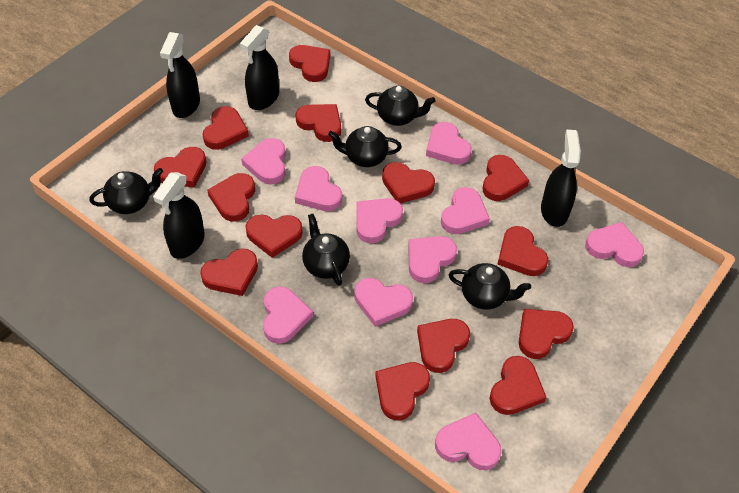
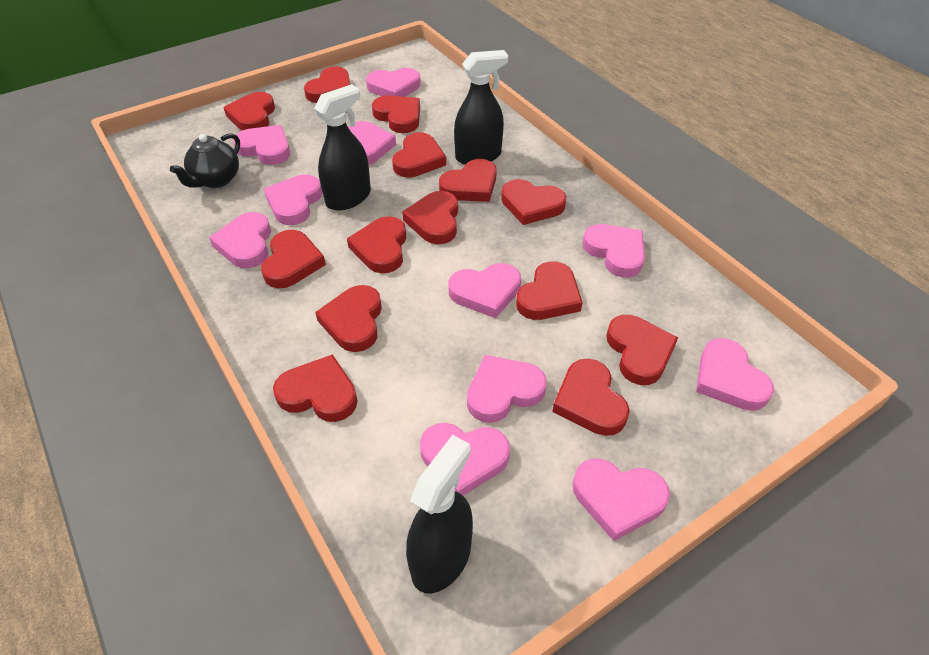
black spray bottle: [153,172,205,259] [160,32,200,118] [240,25,279,110] [541,130,581,227] = 4 -> [314,84,371,210] [406,435,473,593] [454,50,508,165] = 3
black teapot: [89,168,163,214] [302,214,350,286] [328,126,402,167] [365,86,436,126] [449,263,531,310] = 5 -> [170,133,240,188] = 1
pink heart: [241,138,286,185] [263,287,313,344] [295,166,342,211] [354,278,413,327] [356,198,403,243] [408,236,457,283] [426,122,472,165] [435,413,501,470] [441,187,490,234] [585,222,644,267] = 10 -> [209,212,271,268] [233,125,290,165] [264,175,323,225] [348,121,396,165] [366,68,421,97] [420,423,510,496] [448,263,521,318] [467,355,547,423] [573,459,670,541] [583,224,645,278] [696,338,774,411] = 11

